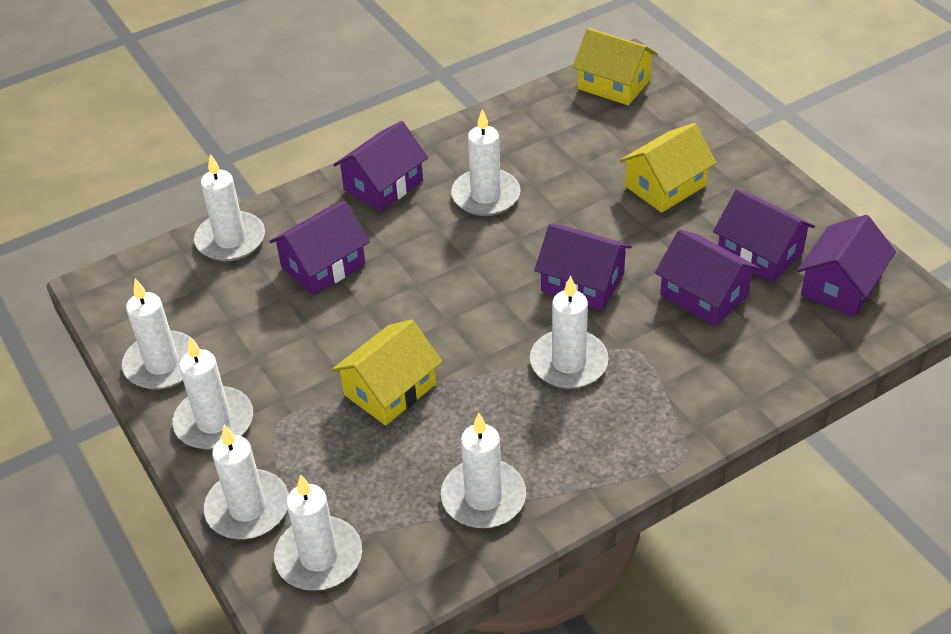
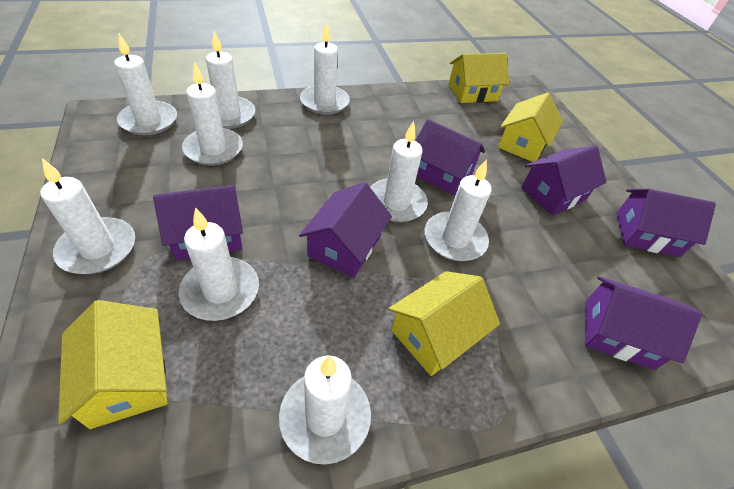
white candle: [122,279,197,390] [172,337,253,450] [194,154,265,261] [204,425,289,539] [274,474,362,591] [441,413,526,528] [451,109,520,216] [530,275,609,389] = 8 -> [40,158,135,274] [114,34,177,135] [179,207,259,321] [182,62,243,166] [206,31,255,129] [279,355,371,465] [300,23,350,115] [370,121,428,223] [425,159,492,261] = 9
yellow house: [332,319,442,425] [572,28,658,106] [619,123,717,213] = 3 -> [58,300,167,429] [388,271,500,376] [448,53,509,103] [498,92,563,162] = 4

